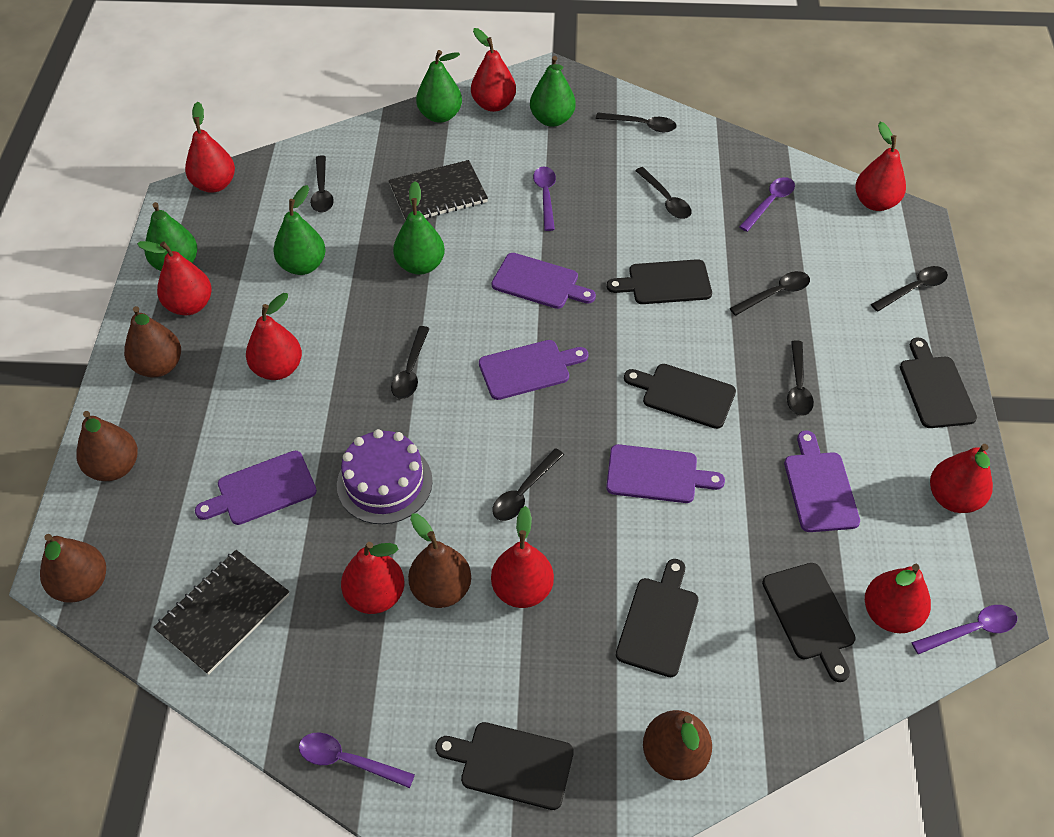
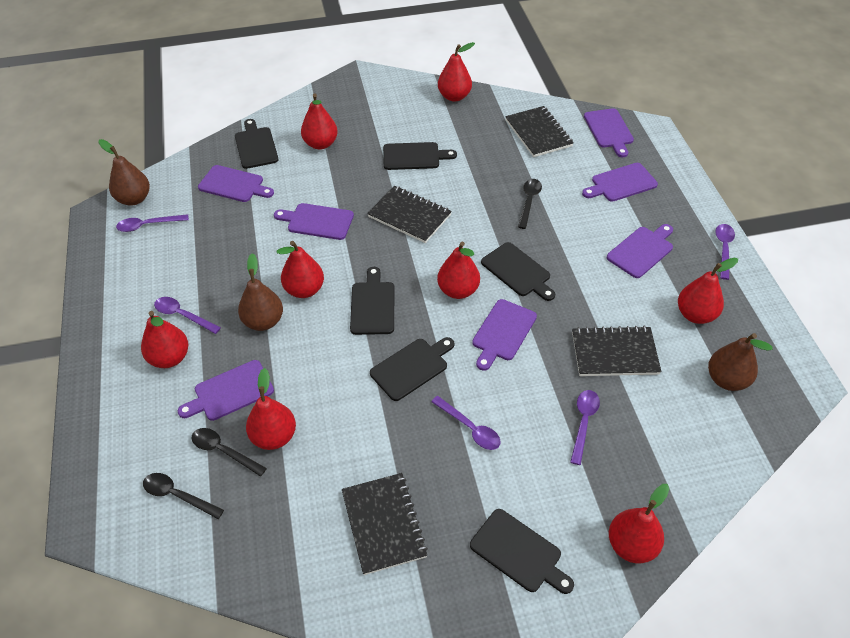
black notebook: [153,550,289,675] [389,160,488,221] = 2 -> [342,473,428,575] [367,186,452,243] [505,106,574,157] [572,326,662,376] = 4
black spoon: [310,155,334,212] [391,326,430,399] [492,448,564,521] [596,112,677,132] [635,167,692,219] [730,271,810,316] [787,340,814,416] [871,266,948,312] = 8 -> [143,473,224,519] [191,428,267,477] [518,179,542,229] = 3
brown pear: [40,534,106,603] [76,411,138,481] [124,306,181,377] [408,514,471,608] [643,710,712,780] = 5 -> [98,139,150,206] [238,254,283,331] [708,333,773,391] = 3
green pear: [144,202,197,271] [273,185,326,275] [393,181,445,275] [416,50,462,123] [530,56,576,127] = 5 -> none = 0
purple cake: [337,429,433,524] = 1 -> none = 0
purple cutting board: [195,451,317,525] [479,340,589,400] [492,253,596,309] [606,444,725,503] [784,430,860,532] = 5 -> [178,360,274,421] [198,165,274,202] [274,203,354,240] [472,299,537,371] [582,163,658,202] [584,108,634,157] [607,224,673,278] = 7
purple spoon: [299,733,415,788] [533,166,556,231] [739,177,795,232] [911,605,1017,654] = 4 -> [116,214,189,232] [154,297,221,334] [431,396,501,450] [570,390,600,465] [715,224,735,280] = 5
red pear: [137,241,212,315] [185,102,235,193] [246,293,302,380] [341,542,405,614] [471,28,516,112] [491,506,554,608] [855,122,906,211] [865,564,931,633] [930,444,993,513] = 9 -> [141,311,188,368] [246,368,296,450] [277,241,324,298] [301,93,338,150] [437,242,480,299] [438,42,475,102] [609,484,669,563] [678,257,738,324] = 8

